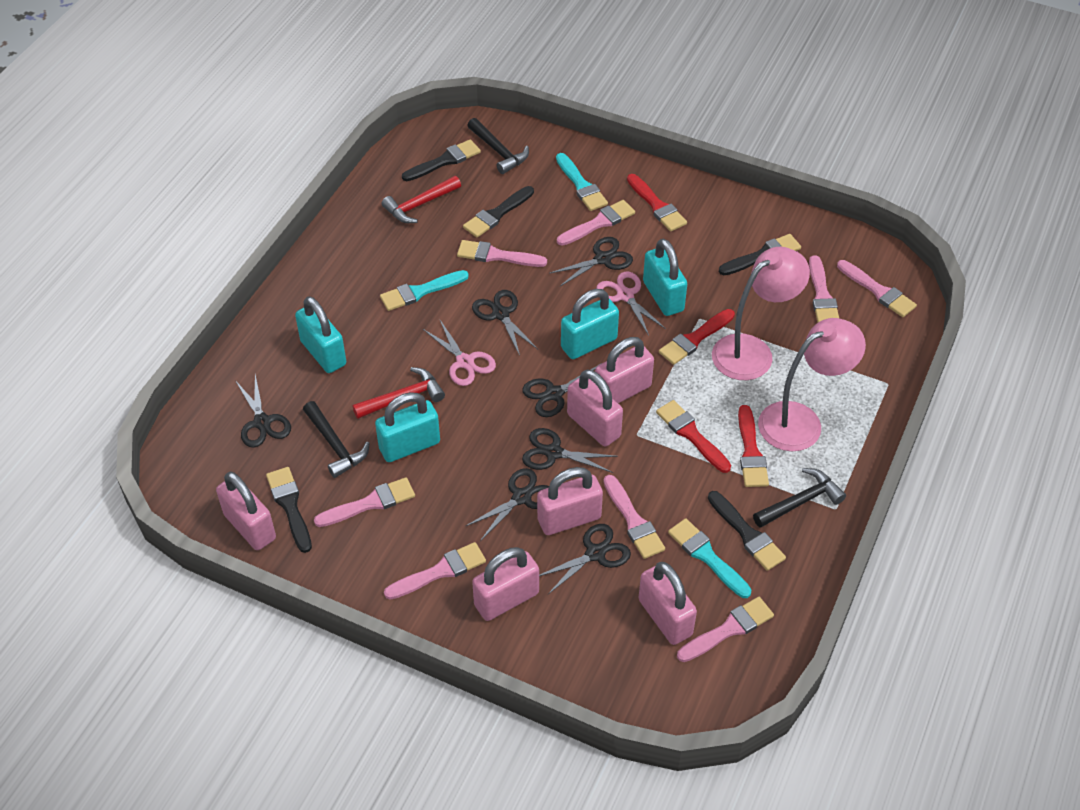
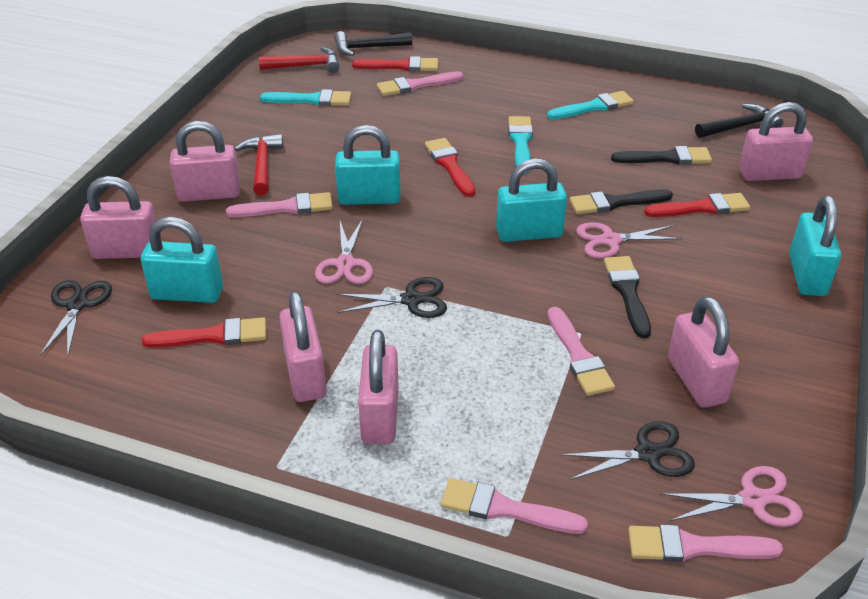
black brush: [266,467,312,553] [402,139,481,181] [463,186,534,237] [708,491,786,571] [719,234,801,275] = 5 -> [570,189,673,214] [604,256,651,338] [611,146,712,165] = 3
black hammer: [303,401,370,478] [467,118,529,174] [753,468,846,528] = 3 -> [334,31,412,56] [695,103,783,138] = 2
black scissors: [235,375,291,447] [466,468,549,541] [472,290,538,356] [522,363,602,417] [522,428,618,473] [539,524,631,594] [549,237,633,286] = 7 -> [40,280,112,357] [337,277,447,318] [560,421,695,480] = 3
pink brush: [314,477,415,527] [384,542,486,600] [457,240,547,267] [557,200,635,246] [603,475,665,559] [677,597,774,662] [809,255,839,322] [837,260,917,317] = 8 -> [226,192,333,217] [377,71,463,96] [441,478,588,534] [548,307,615,396] [628,525,783,562] = 5
pink lamp: [712,247,810,380] [758,318,866,451] = 2 -> none = 0
pink scissors: [423,320,496,386] [596,272,666,336] = 2 -> [315,219,373,284] [576,222,682,258] [660,466,803,527] = 3

